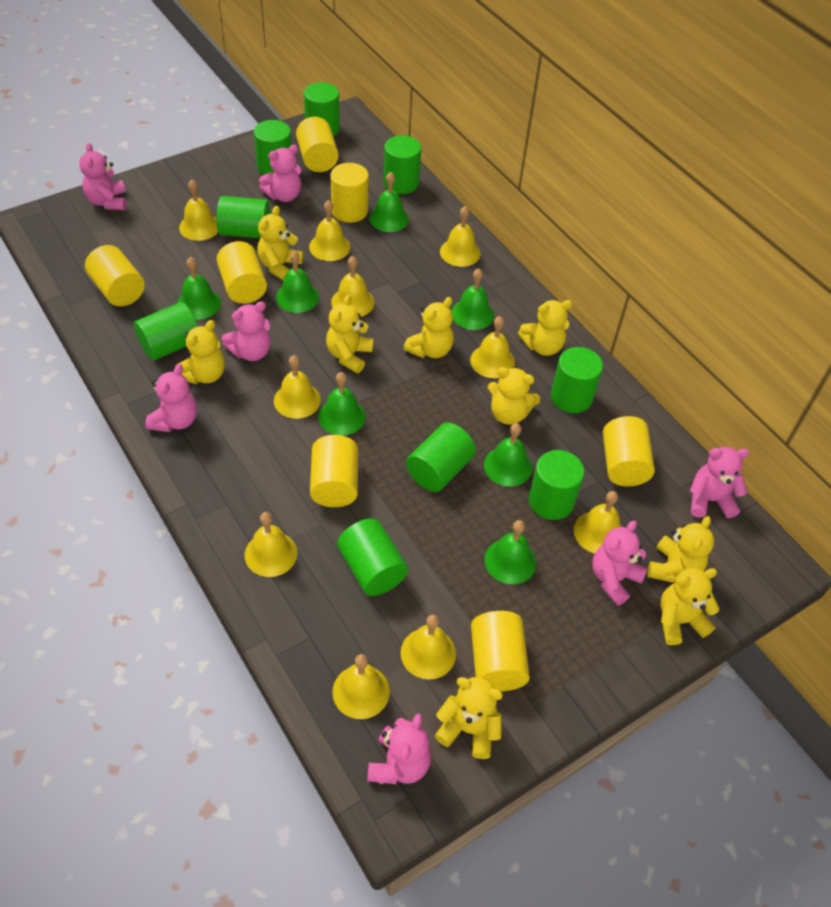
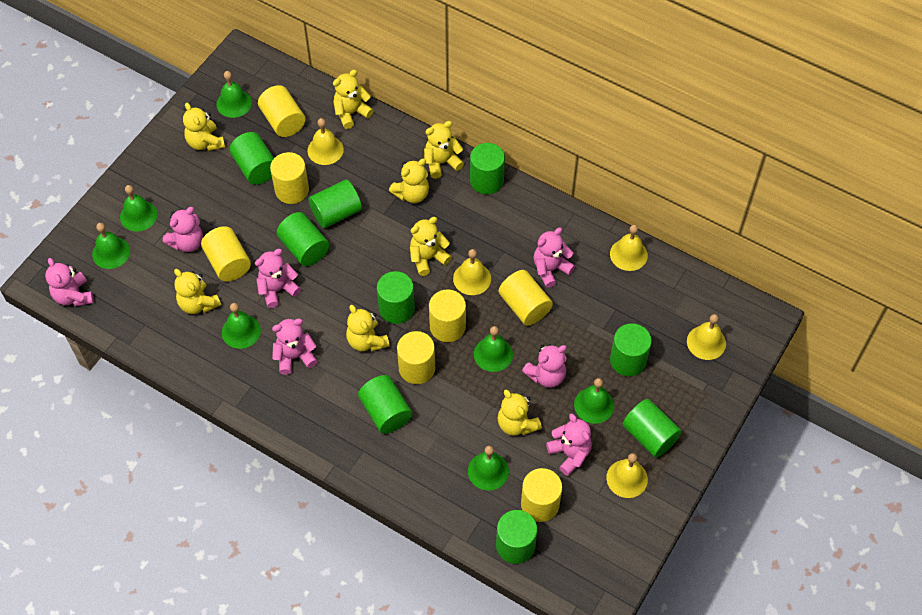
yellow bell: [179,179,218,241] [245,512,297,577] [274,355,321,419] [309,200,350,261] [331,256,374,317] [332,654,390,719] [400,615,456,680] [440,206,481,267] [470,316,515,378] [574,491,622,554] = 10 -> [307,118,344,165] [453,249,491,295] [606,453,648,498] [610,225,648,271] [687,314,726,360] = 5
yellow teddy bear: [178,320,225,384] [257,206,304,280] [326,295,374,373] [403,297,454,358] [435,677,503,759] [488,367,540,425] [518,300,572,356] [647,516,714,583] [660,568,720,645] = 9 -> [174,269,221,314] [183,103,225,151] [333,70,374,129] [346,305,390,352] [389,159,429,203] [410,217,452,276] [424,121,464,179] [497,389,542,436] = 8

